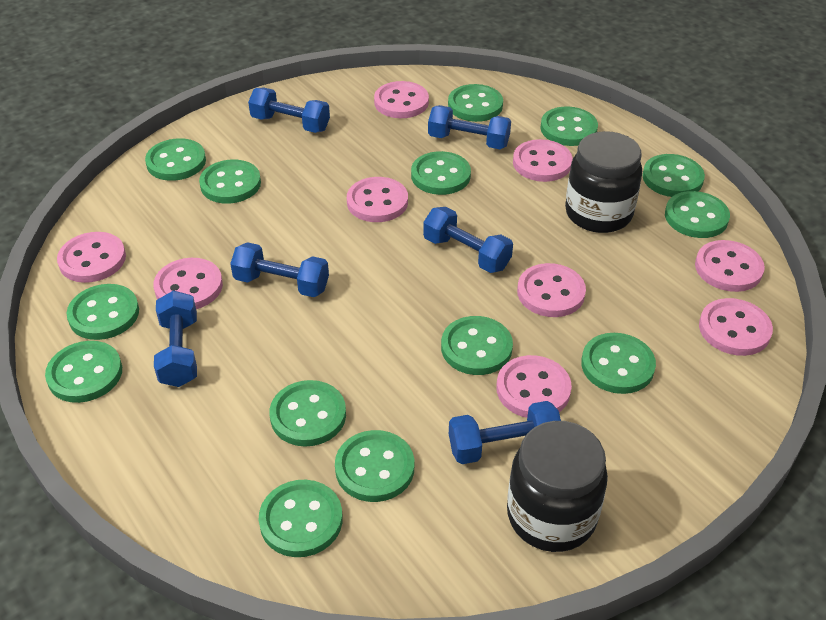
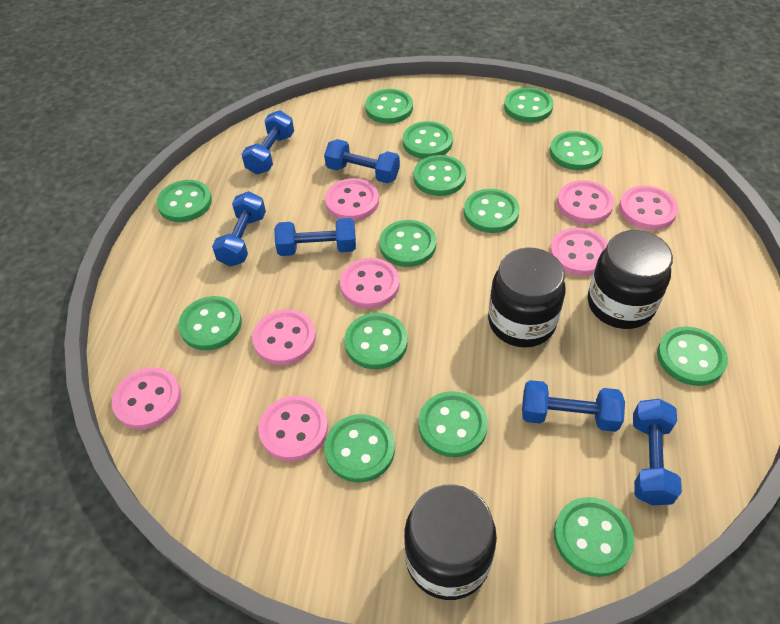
black jar: [507,421,608,552] [565,131,642,233] = 2 -> [404,484,497,600] [488,247,566,347] [588,230,673,329] = 3
pink button: [57,232,126,283] [153,258,223,309] [347,177,408,222] [374,81,429,118] [496,355,572,418] [513,139,572,182] [517,263,586,317] [695,240,765,292] [699,298,773,356] = 9 -> [112,368,181,430] [252,309,316,365] [258,396,328,461] [325,178,379,221] [340,258,399,309] [550,227,608,276] [557,180,614,224] [619,186,678,230] = 8

